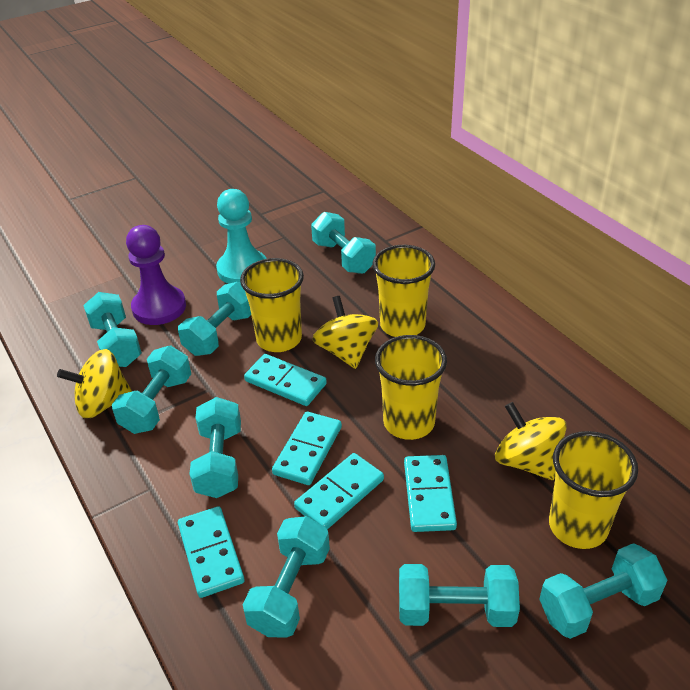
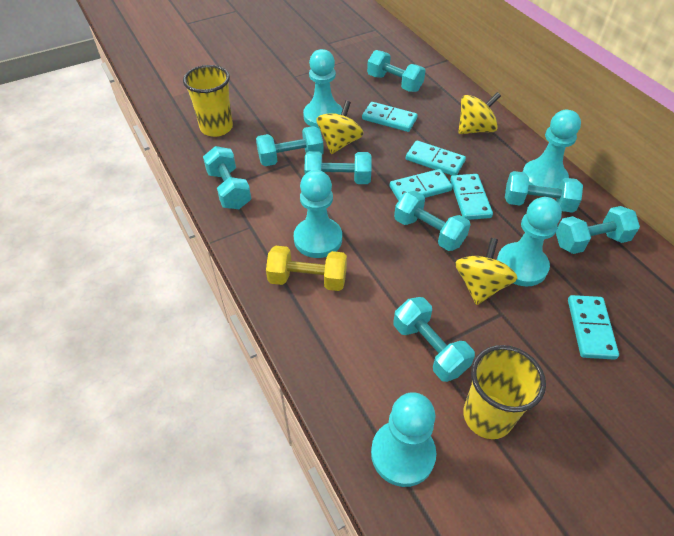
purple pawn: [126,225,186,325] = 1 -> none = 0
turquoise pawn: [216,189,267,284] = 1 -> [294,170,342,258] [303,49,343,129] [371,392,436,487] [497,197,562,286] [523,110,581,189] = 5
yellow cup: [240,258,304,352] [372,245,435,337] [375,335,447,440] [549,431,638,549] = 4 -> [183,65,233,137] [463,345,546,439] = 2
yellow dumbbell: none = 0 -> [266,246,347,291] = 1

